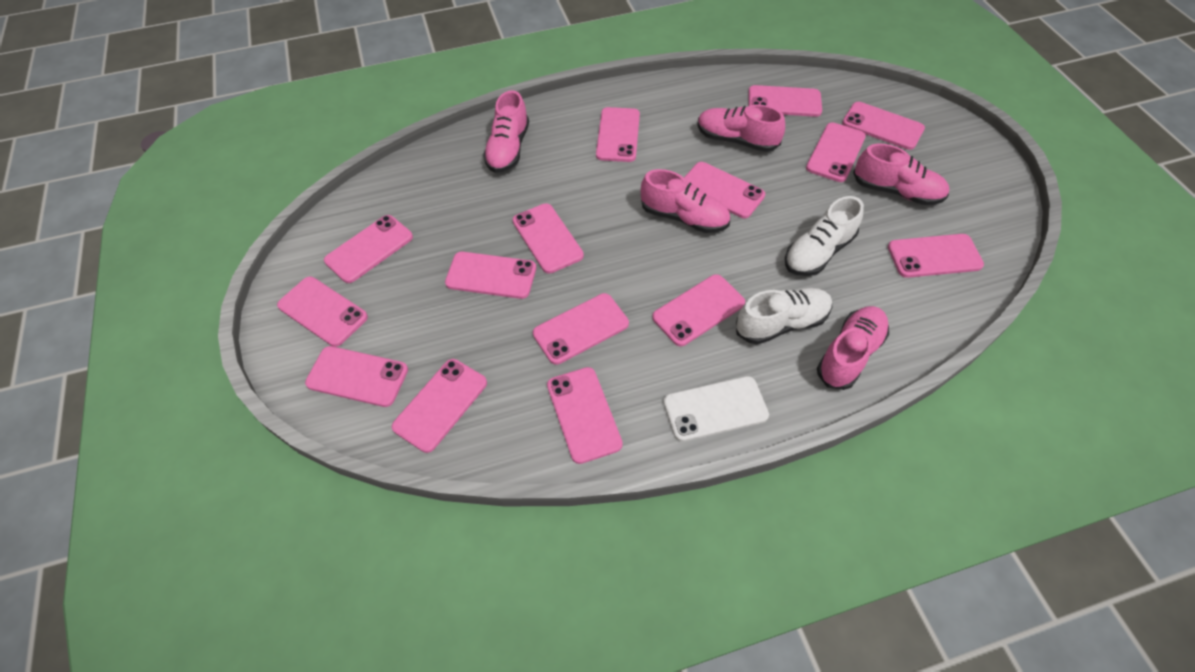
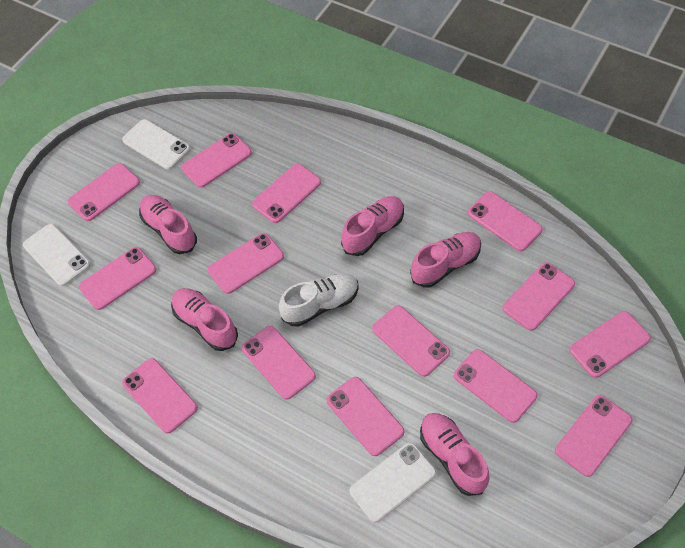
pink phone: [277,277,368,347] [305,346,408,407] [324,215,413,283] [392,359,487,453] [445,252,536,299] [513,203,584,274] [533,293,629,365] [547,367,623,464] [596,107,640,162] [652,274,745,346] [684,162,765,218] [748,85,822,117] [806,122,866,182] [842,102,925,150] [888,234,984,278] = 15 -> [68,163,140,221] [79,247,156,310] [122,358,198,434] [181,133,252,188] [208,233,284,294] [242,326,316,400] [252,164,321,223] [327,377,404,456] [372,305,450,377] [454,349,537,423] [468,191,543,251] [503,262,575,331] [555,395,632,477] [569,311,651,378] = 14
white phone: [664,376,769,442] = 1 -> [23,224,90,286] [122,119,190,169] [350,443,436,522] = 3
white shoe: [736,288,833,344] [785,196,864,276] = 2 -> [279,273,359,327] = 1

